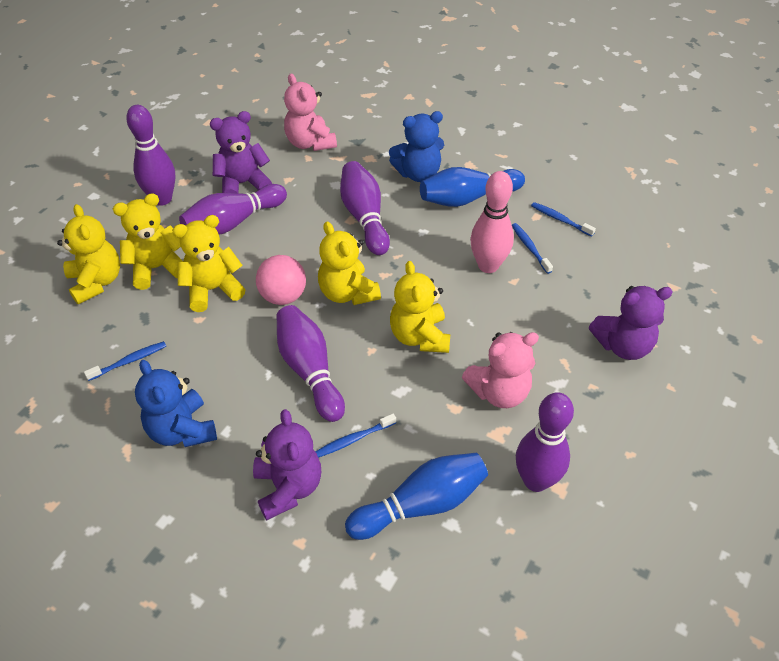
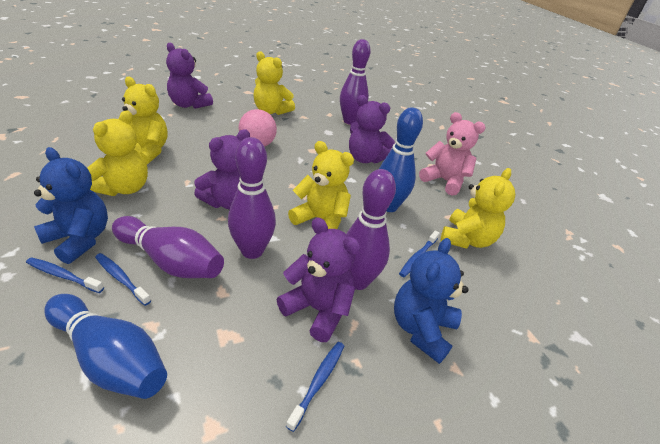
pink bowling pin: [470,171,514,273] = 1 -> none = 0
pink teddy bear: [284,74,337,151] [462,332,539,408] = 2 -> [419,112,485,196] = 1
purple bowling pin: [126,105,176,206] [179,184,287,234] [276,305,345,422] [340,161,390,255] [516,392,574,492] = 5 -> [112,216,224,278] [228,137,276,259] [340,39,371,125] [346,169,396,290] = 4
purple teddy bear: [210,111,272,193] [253,409,321,520] [589,286,673,360] = 3 -> [166,43,213,109] [194,129,250,209] [277,218,361,342] [349,95,395,163] = 4

